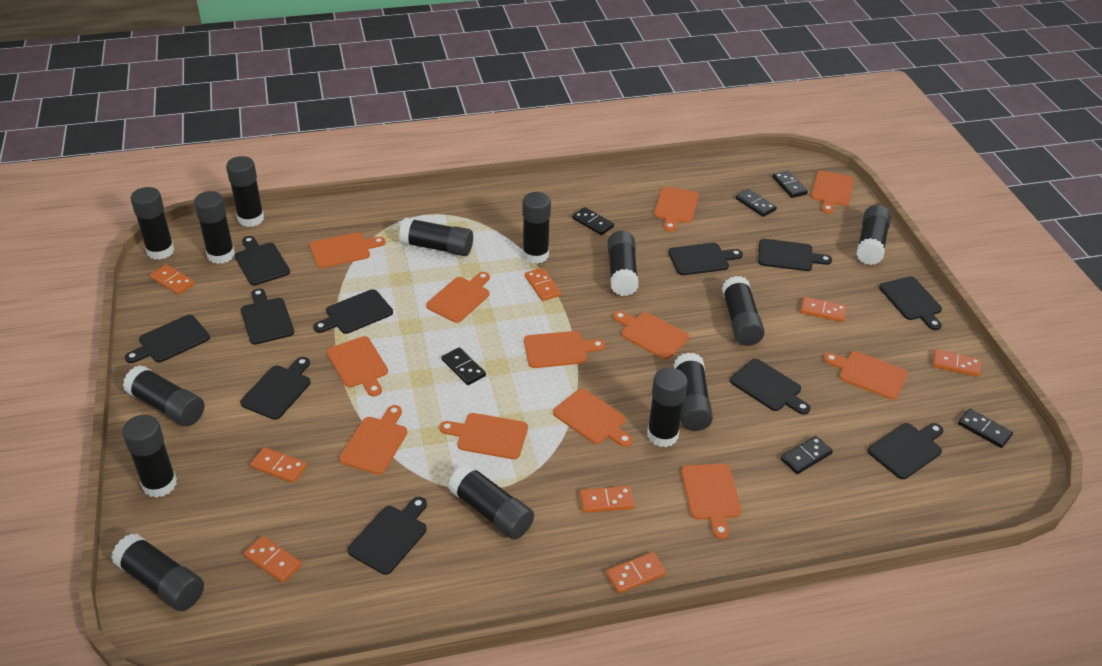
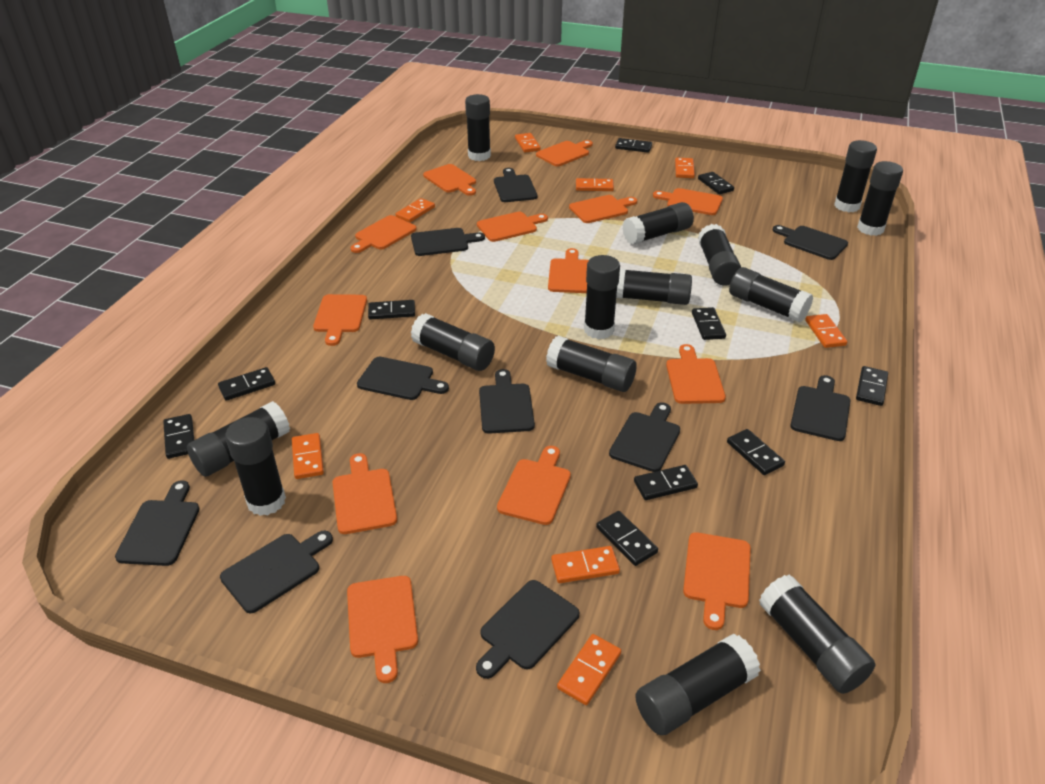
black cutting board: [125,315,210,363] [235,236,290,286] [240,357,311,420] [241,288,294,345] [313,289,393,334] [348,497,427,575] [668,243,743,275] [730,359,810,415] [758,239,832,271] [868,423,943,479] [879,276,942,330] = 11 -> [115,480,200,566] [220,531,333,613] [357,357,449,400] [411,228,485,256] [476,580,579,679] [479,369,535,434] [494,168,537,202] [609,402,680,472] [773,225,848,260] [790,375,851,441] = 10
black domino: [442,347,486,385] [572,207,614,235] [736,189,777,217] [773,171,808,198] [781,436,833,474] [958,409,1013,448] = 6 -> [163,414,194,459] [218,367,275,401] [368,300,415,319] [596,511,658,566] [615,138,652,153] [634,465,698,500] [692,307,726,340] [698,172,734,194] [727,429,785,475] [856,366,888,406] = 10
orange cutting board: [310,232,386,268] [327,336,388,397] [339,405,407,475] [426,272,490,323] [439,413,528,459] [524,331,605,368] [553,389,633,447] [613,311,689,359] [654,187,699,232] [681,463,741,539] [811,171,854,214] [824,351,908,400] = 12 -> [313,294,367,346] [333,453,397,534] [347,576,418,683] [350,215,417,253] [423,164,476,196] [477,212,548,242] [497,446,571,525] [536,140,593,166] [548,248,589,293] [569,195,637,223] [653,188,723,215] [666,344,726,404] [683,532,751,630] = 13

